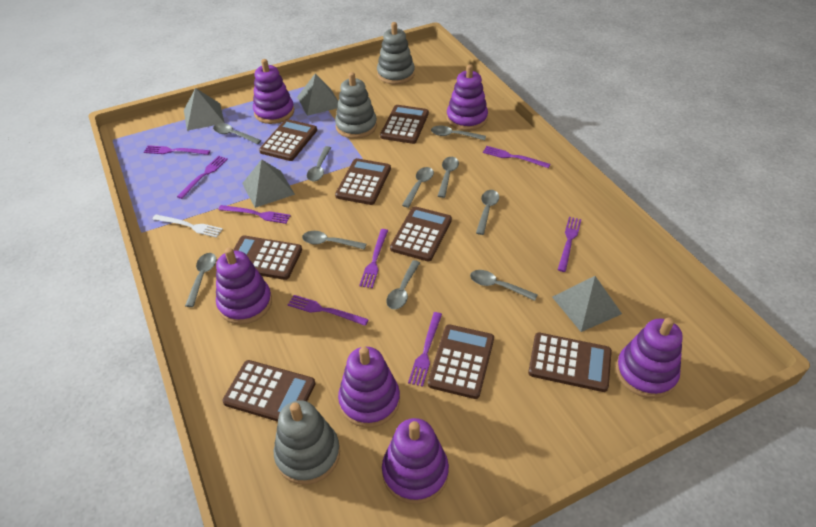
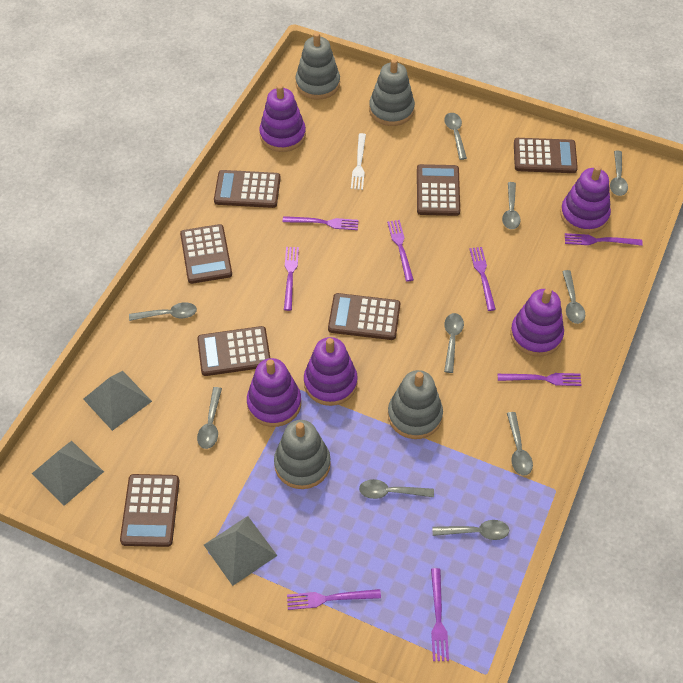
brown calculator: [223,360,315,422] [233,236,302,280] [259,119,317,161] [335,158,391,205] [380,105,429,144] [390,206,452,262] [428,324,494,399] [528,333,612,392] = 8 -> [120,474,180,547] [180,224,232,284] [197,326,270,376] [214,170,281,208] [328,293,400,340] [417,164,460,216] [514,138,578,173] = 7
grey pyramid: [184,88,224,131] [242,159,295,208] [297,73,338,116] [552,276,622,332] = 4 -> [32,441,104,506] [83,371,152,431] [204,516,277,586] = 3
grey stacking toy: [274,400,340,485] [335,72,377,139] [377,22,415,84] = 3 -> [274,420,331,489] [296,32,340,100] [369,59,415,126] [388,370,443,439] = 4
purple stacking toy: [216,247,272,324] [253,59,294,124] [338,347,400,428] [382,418,449,504] [447,64,488,131] [616,318,683,398] = 6 -> [247,358,301,427] [259,84,306,152] [304,337,358,406] [510,289,564,357] [560,166,611,234] = 5

